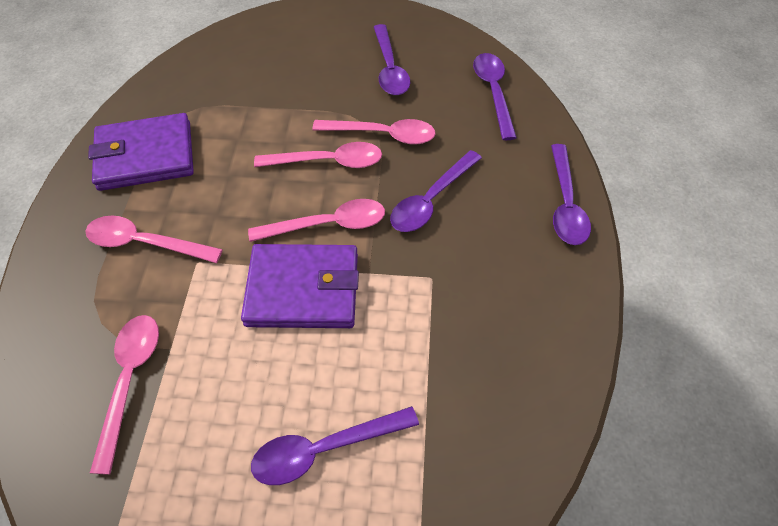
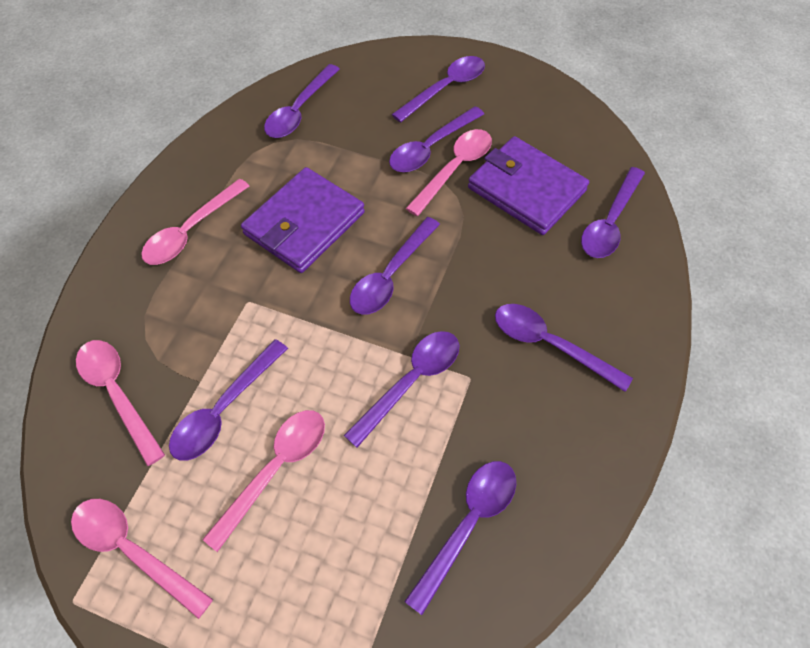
purple spoon: [251,406,419,485] [374,24,410,95] [390,150,482,232] [473,53,517,140] [551,144,591,245] = 5 -> [169,339,288,461] [264,64,340,138] [343,331,459,448] [350,217,440,315] [389,106,484,172] [391,56,485,123] [404,461,516,615] [495,304,633,392] [581,167,645,258] = 9

